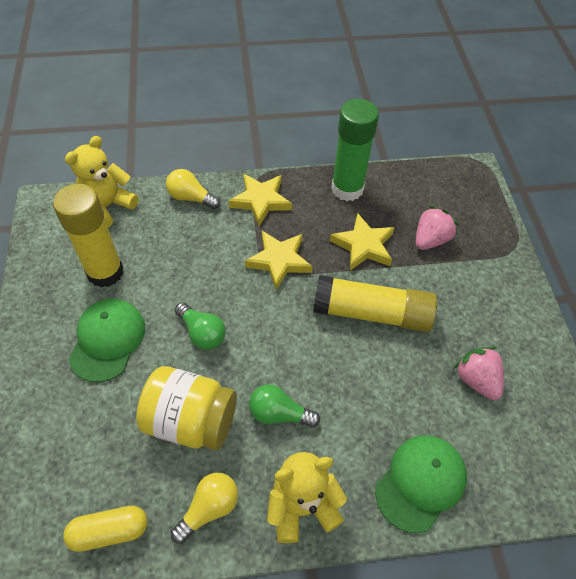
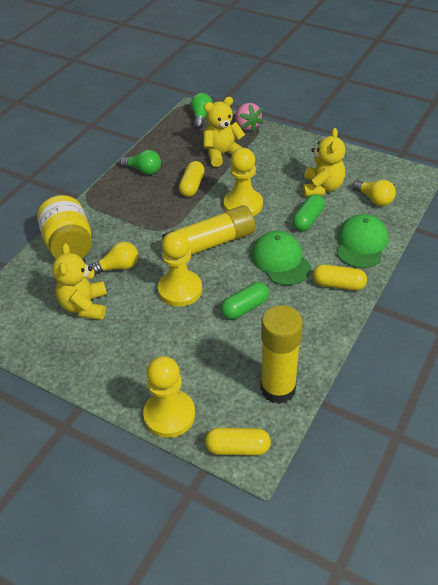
green capsule: none = 0 -> [221,282,269,320] [292,194,325,231] = 2
green glue stick: [331,99,379,201] = 1 -> none = 0
pink strawberry: [416,206,459,250] [454,346,504,400] = 2 -> [236,103,263,132] = 1
yellow capsule: [63,506,147,552] = 1 -> [179,161,205,197] [205,428,271,455] [313,264,367,290] = 3
yellow pawn: none = 0 -> [143,356,195,438] [158,231,202,307] [224,148,263,216] = 3
yellow star: [229,174,292,226] [245,231,313,290] [330,213,395,271] = 3 -> none = 0
yellow teddy bear: [65,136,138,227] [267,452,347,543] = 2 -> [52,243,107,320] [203,97,245,167] [303,128,346,197] = 3

